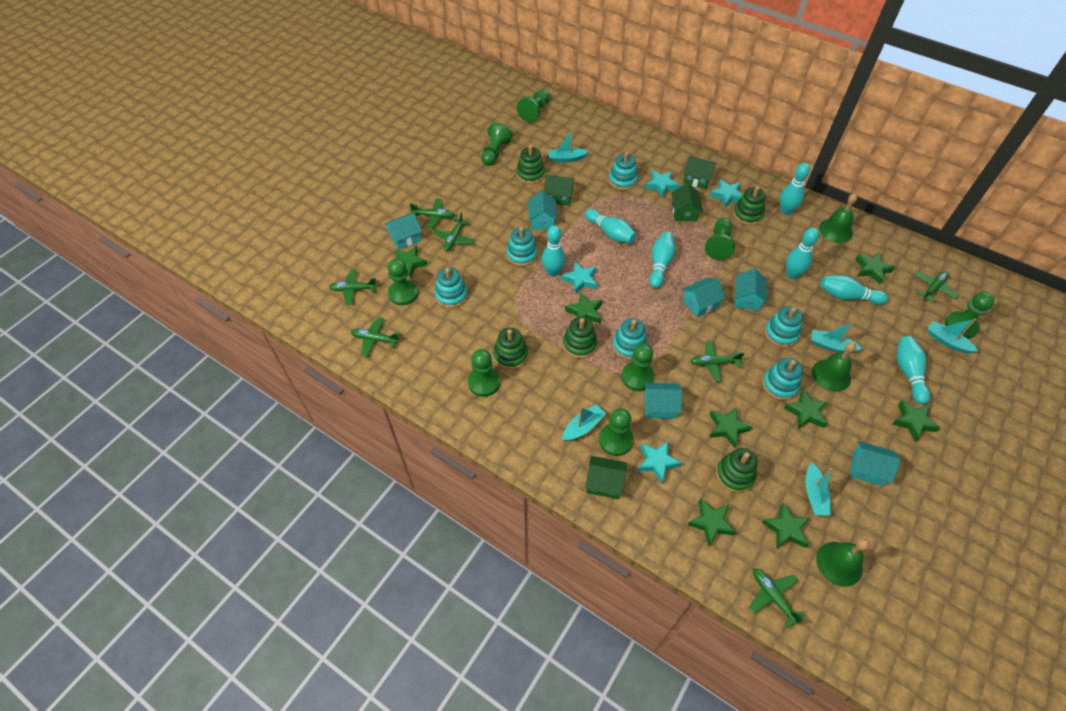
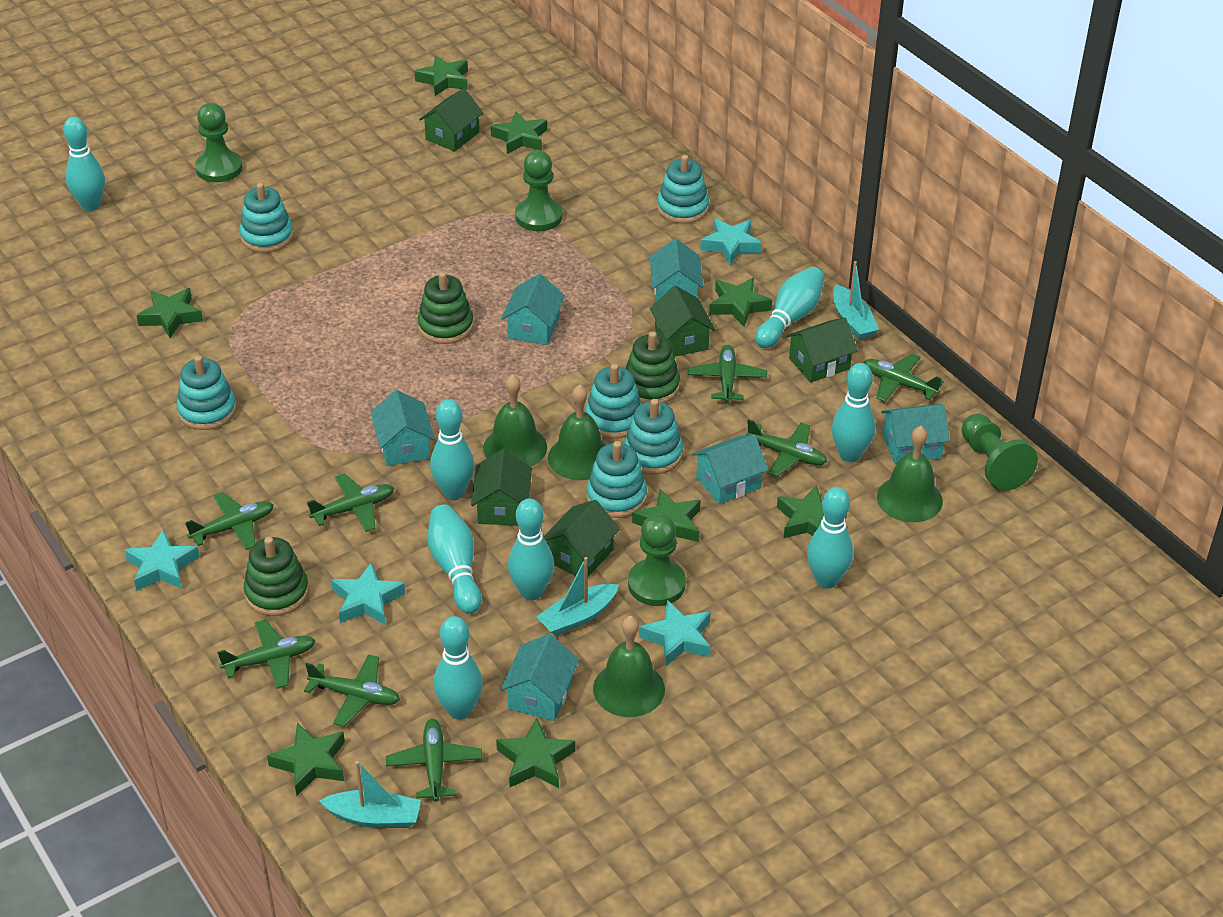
green bell: [812,342,856,392] [816,539,870,587] [819,193,857,243] = 3 -> [483,374,547,467] [548,384,606,480] [593,616,665,717] [877,426,943,522] = 4
green house: [544,175,575,206] [585,456,627,499] [671,183,703,221] [683,156,716,189] = 4 -> [419,88,483,152] [471,449,532,525] [543,500,620,577] [650,286,715,356] [786,318,858,383] = 5
green pawn: [388,258,418,305] [468,349,500,397] [481,122,513,166] [517,90,550,122] [599,408,633,456] [621,344,654,391] [705,218,735,260] [945,292,995,339] = 8 -> [195,103,243,182] [515,150,563,231] [628,513,686,606] [961,414,1038,491] = 4
green plane: [329,269,377,305] [351,317,400,356] [410,198,455,229] [433,212,474,252] [690,340,744,382] [749,569,805,628] [913,271,958,302] = 7 -> [185,492,274,550] [217,619,316,689] [304,654,400,727] [307,474,394,532] [386,719,482,802] [688,345,767,403] [746,419,827,477] [864,353,944,402] = 8
green stacking toy: [493,328,528,370] [516,145,545,184] [563,317,597,358] [716,448,758,493] [733,186,765,225] = 5 -> [244,537,309,616] [418,272,473,344] [626,331,680,404] = 3
turquoise boat: [548,129,588,162] [562,404,606,441] [806,463,832,516] [811,322,863,353] [928,319,978,354] = 5 -> [320,761,421,828] [536,557,619,636] [833,261,879,340] = 3
turquoise bowling pin: [542,225,565,277] [585,209,636,243] [650,232,675,288] [780,163,810,215] [786,228,819,279] [820,275,888,305] [897,336,930,405] = 7 -> [63,117,105,211] [428,504,482,614] [430,399,474,500] [434,616,483,719] [508,498,554,600] [755,267,824,348] [807,487,853,588] [832,363,875,462] = 8

